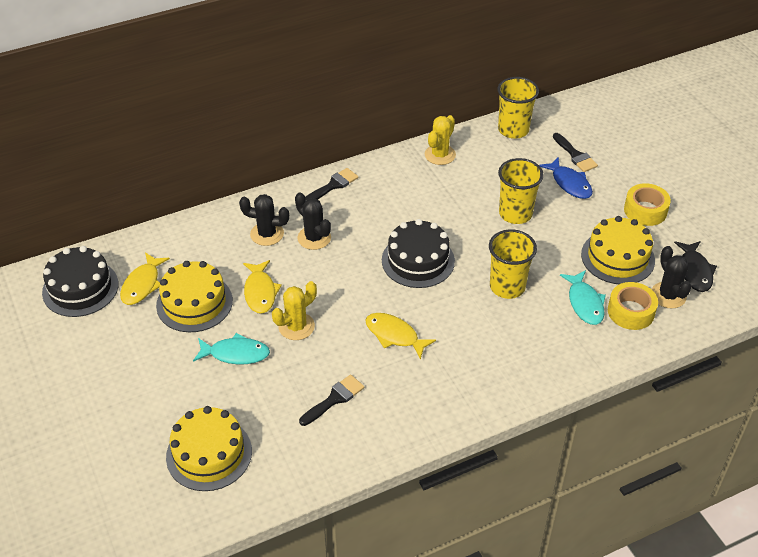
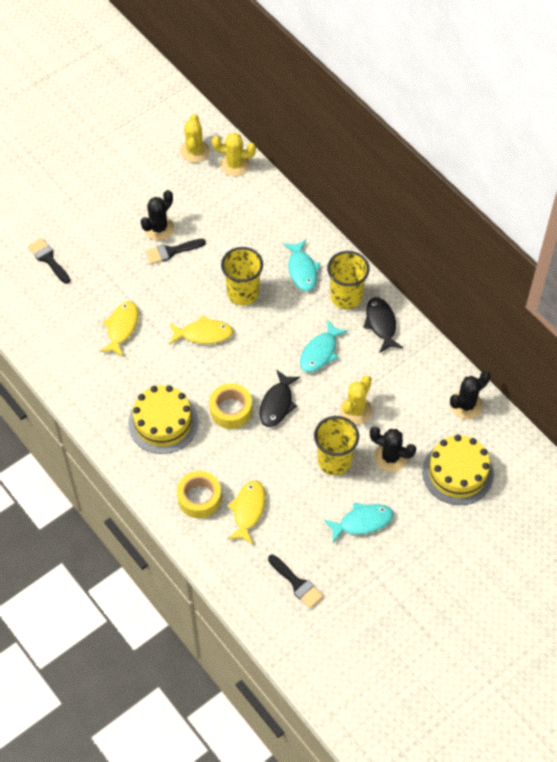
black cake: [42,246,119,317] [382,219,455,288] = 2 -> none = 0
black fish: [674,241,717,292] = 1 -> [259,370,300,427] [363,297,403,353] = 2
blue fish: [539,157,593,199] = 1 -> none = 0
turquoise fish: [193,333,270,364] [560,270,606,325] = 2 -> [283,240,321,291] [300,320,348,372] [324,503,393,542] = 3
yellow cactus: [272,281,317,340] [425,115,456,165] = 2 -> [180,114,210,163] [212,133,256,176] [340,375,372,425] = 3
yellow cake: [156,261,233,332] [166,406,252,491] [581,216,655,284] = 3 -> [128,385,198,454] [422,435,494,505] = 2

